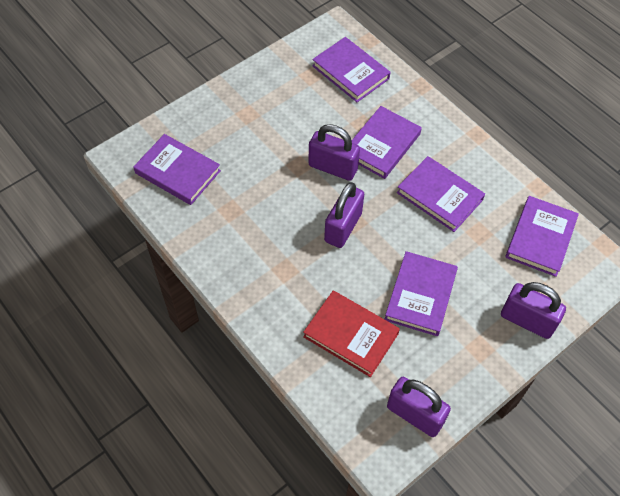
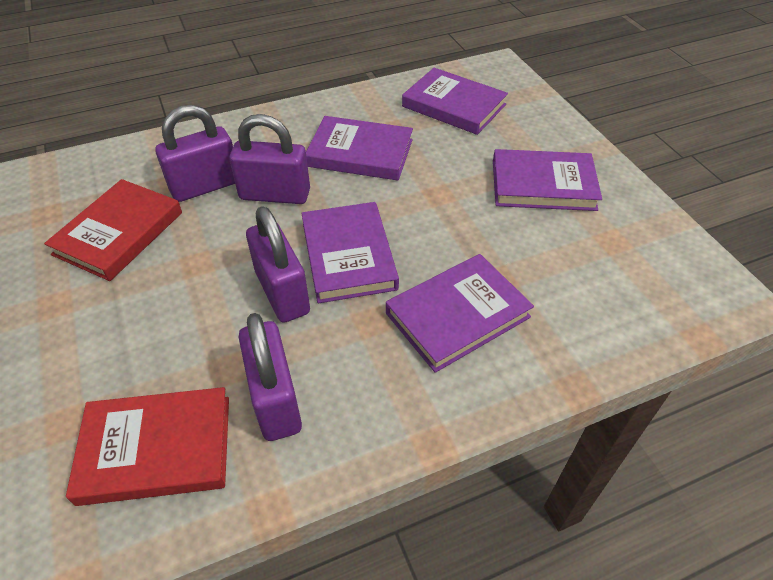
purple book: [134,134,221,205] [312,37,391,102] [352,106,422,179] [385,251,458,336] [397,156,485,232] [505,196,579,277] = 6 -> [301,202,399,303] [306,116,413,180] [386,254,534,373] [402,68,508,135] [493,149,602,211] = 5
red book: [303,291,400,377] = 1 -> [44,179,182,281] [66,387,229,506] = 2

